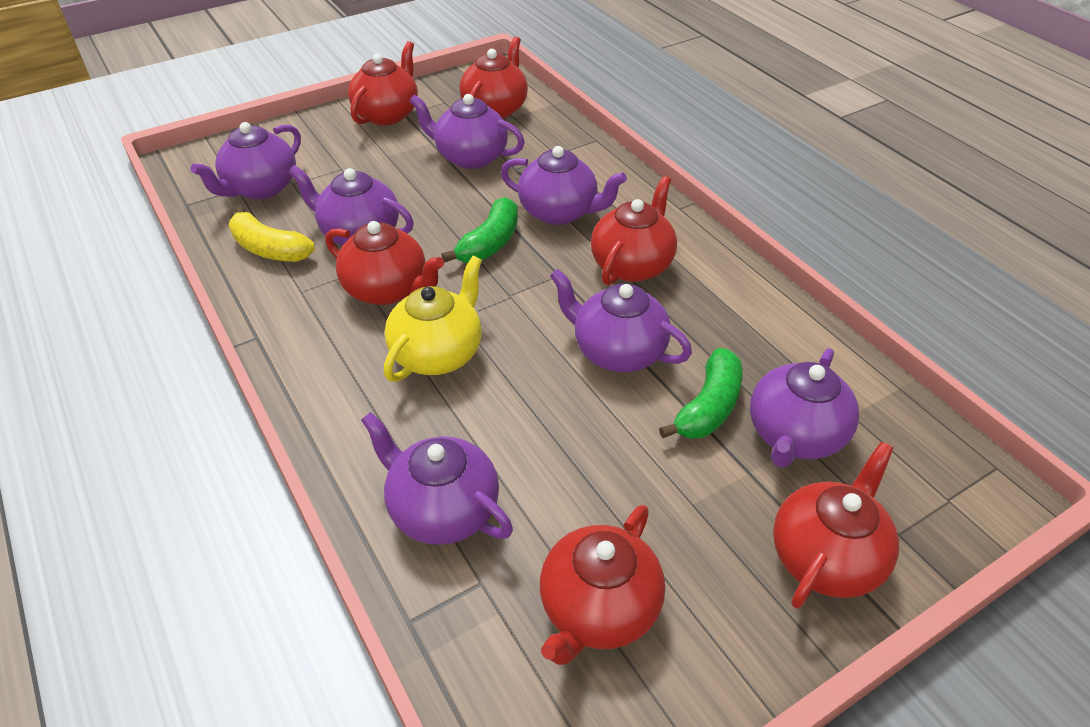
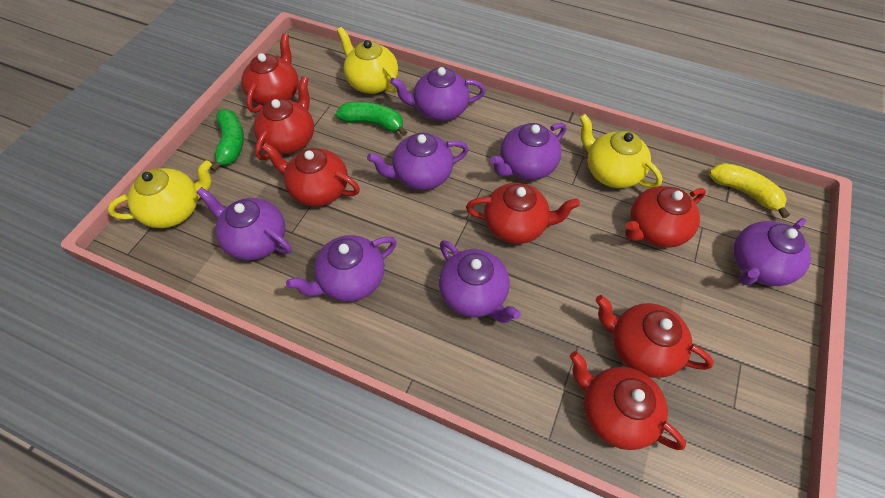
red teapot: [325,221,444,305] [348,41,418,126] [459,36,528,119] [540,505,665,665] [591,176,677,285] [773,442,899,609] = 6 -> [241,33,299,113] [254,76,314,160] [262,143,360,207] [466,183,580,244] [570,351,686,450] [595,295,714,378] [625,186,706,248] = 7
yellow teapot: [384,256,482,382] = 1 -> [108,160,212,228] [337,27,398,94] [579,114,662,188] = 3

